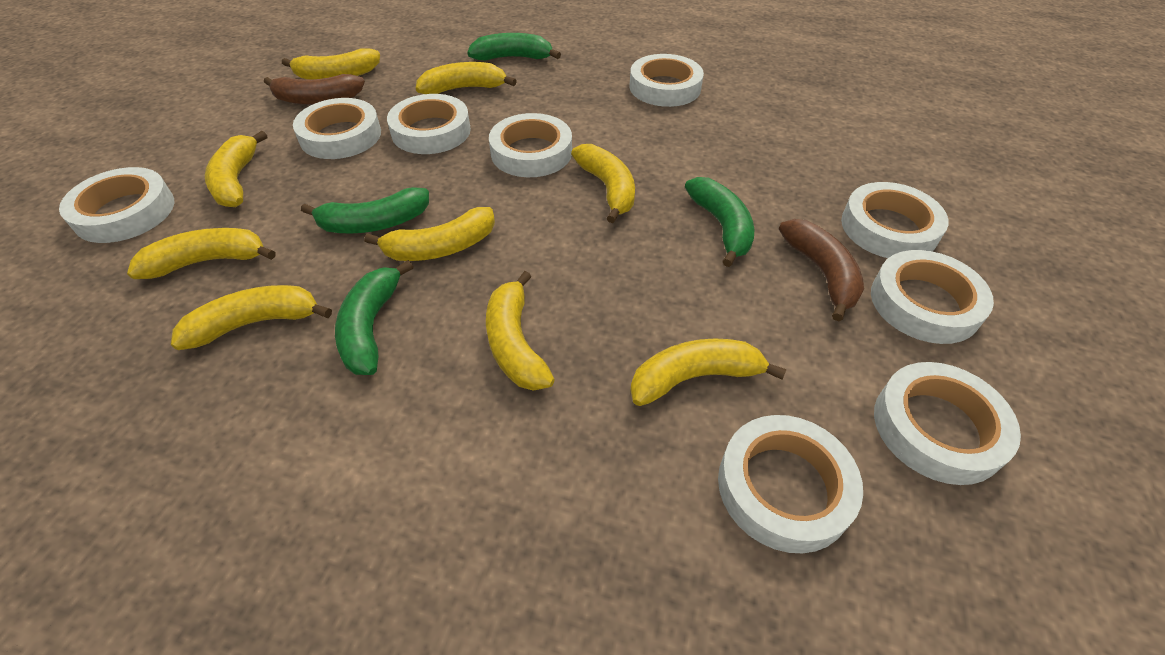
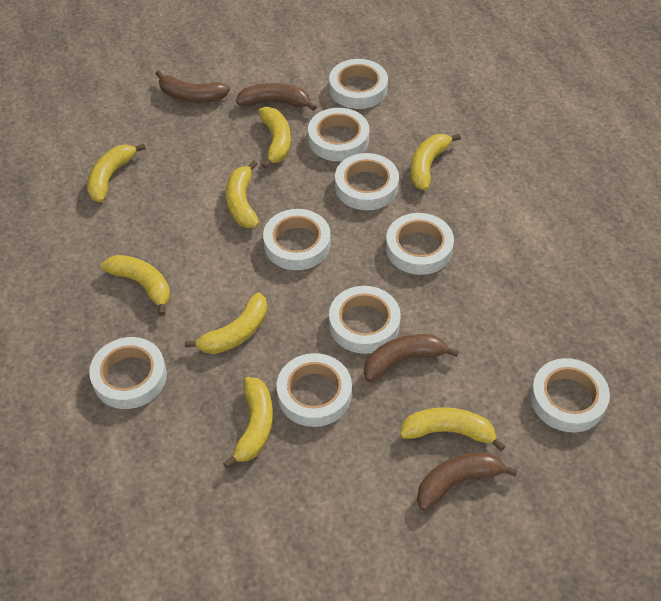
brown banana: [264,74,365,105] [779,219,864,322] = 2 -> [156,71,230,103] [236,83,316,111] [364,334,459,382] [417,453,518,511] = 4
green banana: [301,187,429,234] [335,260,413,375] [467,33,561,61] [685,177,754,267] = 4 -> none = 0
yellow banana: [127,228,275,279] [171,285,332,350] [205,131,267,207] [282,49,380,80] [364,207,495,261] [416,62,517,94] [486,271,555,391] [571,144,635,223] [630,338,787,406] = 9 -> [87,143,146,203] [101,255,170,316] [185,292,267,354] [223,377,273,469] [226,161,259,228] [258,107,291,169] [400,408,505,451] [410,134,461,191] = 8

